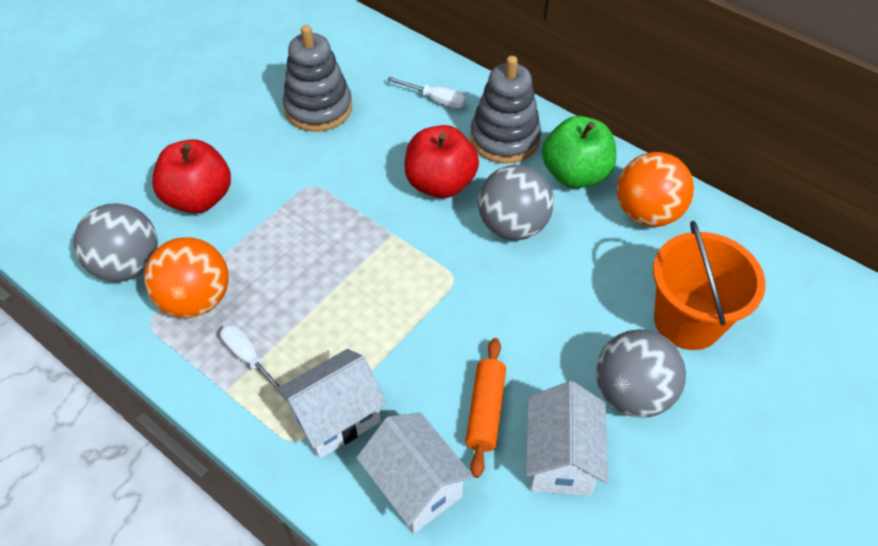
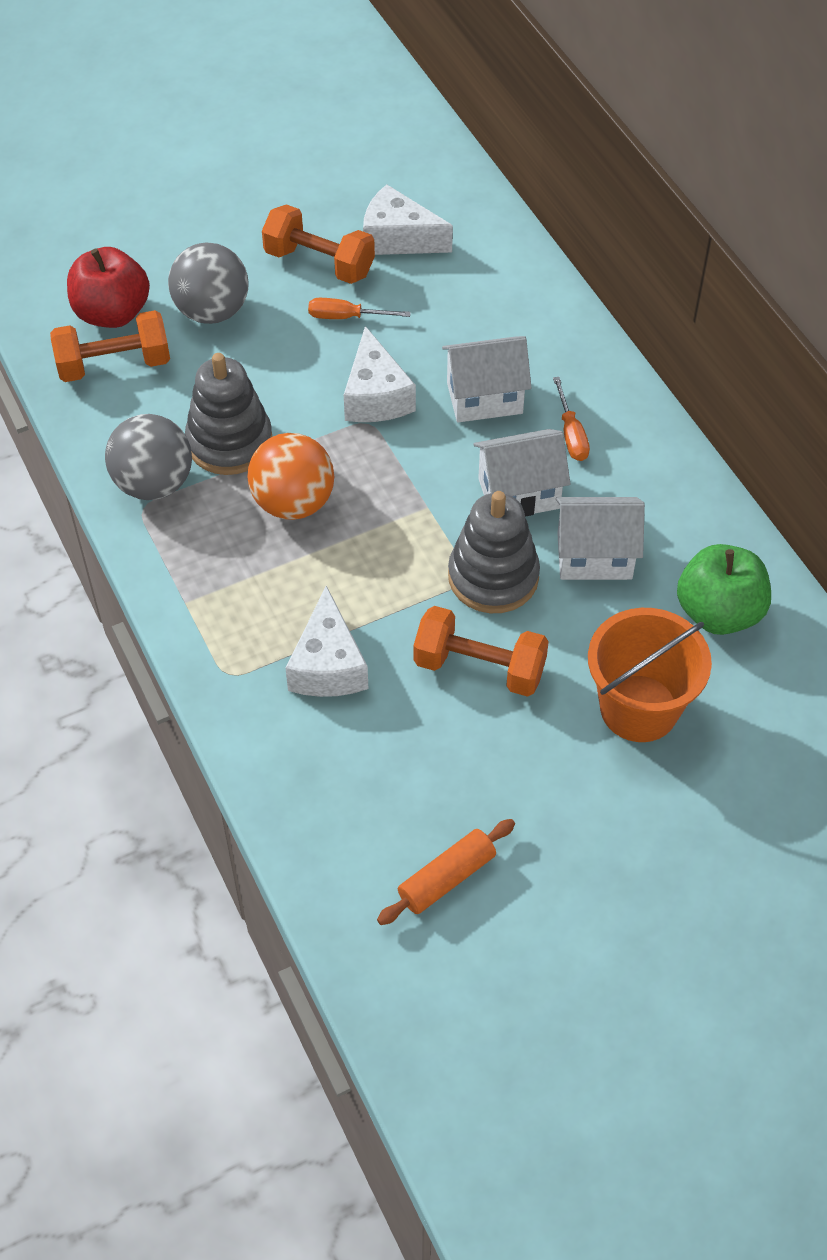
grey ball: [74,203,158,282] [478,165,554,240] [596,329,686,418] = 3 -> [105,414,192,500] [168,242,249,324] = 2
orange ball: [144,237,229,318] [617,152,694,227] = 2 -> [247,433,334,520] = 1
orange dumbbell: none = 0 -> [50,310,170,382] [262,204,375,284] [414,606,549,697] = 3
orange screwdriver: none = 0 -> [308,298,411,319] [553,377,590,461] = 2
red apple: [152,139,231,213] [404,125,479,198] = 2 -> [67,247,150,328] = 1
white cheese: none = 0 -> [285,586,368,697] [344,326,416,422] [363,184,453,255] = 3
white screwdriver: [220,325,286,401] [387,77,466,108] = 2 -> none = 0

